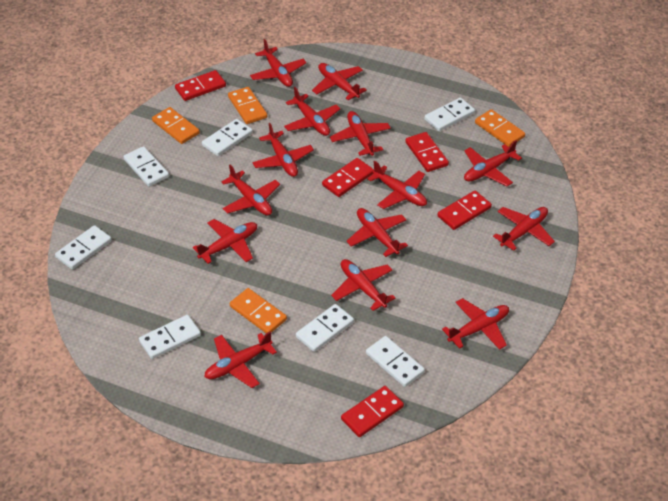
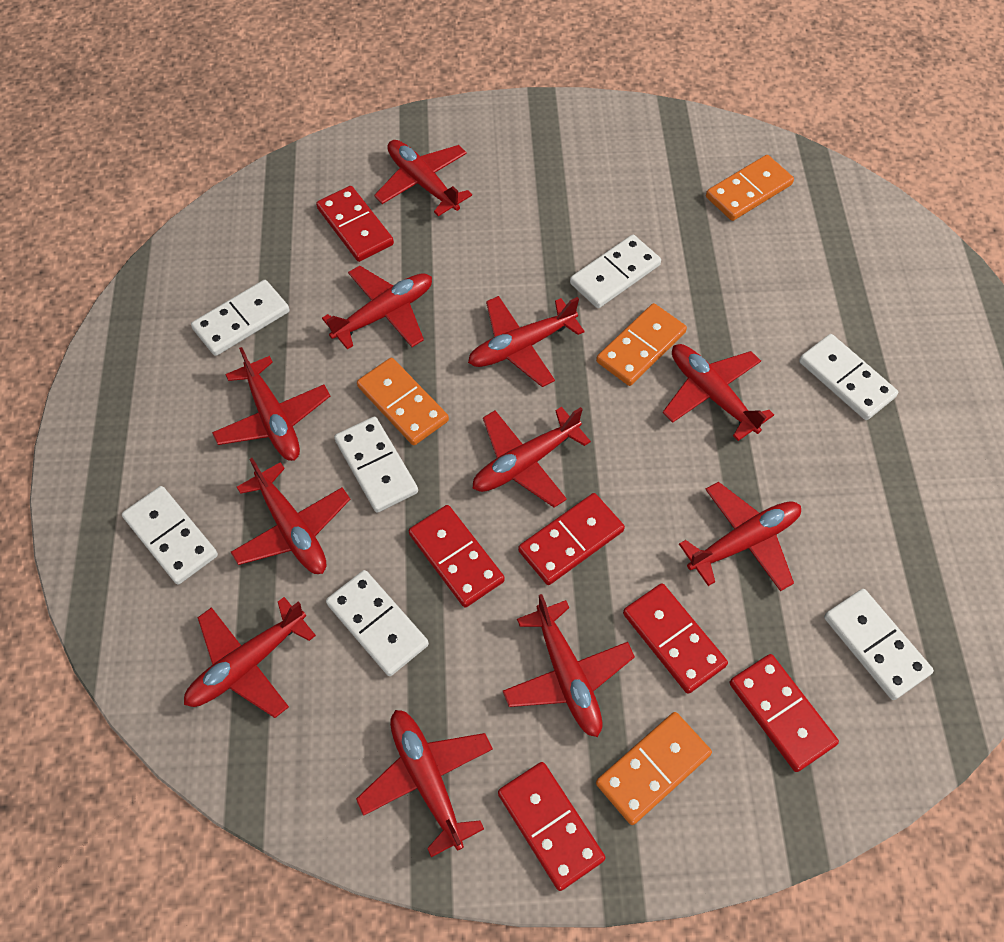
red domino: [175,70,226,101] [322,158,374,197] [341,386,404,437] [405,132,449,172] [437,191,492,230] = 5 -> [316,186,394,262] [409,505,505,608] [498,762,605,891] [518,493,625,585] [623,583,728,694] [730,654,839,772] = 6
red plane: [193,219,257,264] [204,331,277,388] [221,165,280,215] [250,39,307,87] [252,123,314,177] [284,87,340,136] [312,63,367,100] [330,111,391,156] [331,259,395,311] [346,208,408,257] [367,161,427,209] [442,298,509,350] [464,140,522,186] [493,207,555,251] = 14 -> [184,597,316,718] [212,347,330,461] [231,458,351,574] [322,266,432,349] [356,710,493,857] [374,140,472,216] [468,296,584,387] [473,407,591,508] [503,594,635,737] [663,344,774,441] [679,482,801,591] = 11

